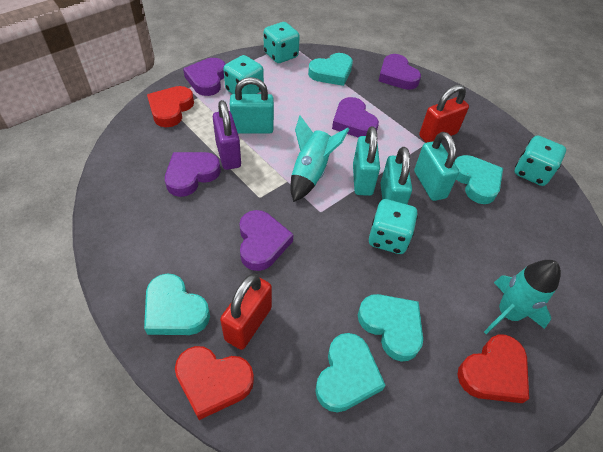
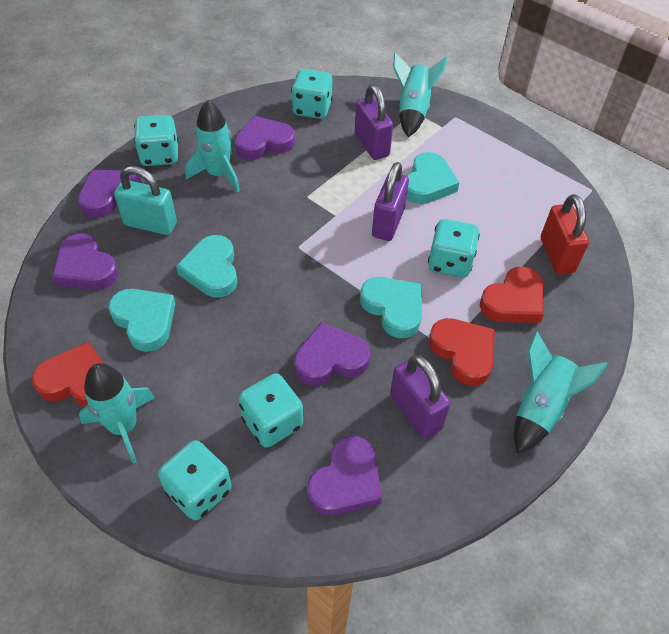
purple padlock: [213,100,241,170] = 1 -> [355,85,393,160] [372,162,409,241] [390,355,451,439] = 3
red padlock: [220,274,272,350] [419,85,469,143] = 2 -> [541,194,589,274] = 1
turquoise dice: [223,55,264,94] [264,22,300,63] [369,199,418,254] [514,135,566,186] = 4 -> [134,115,179,166] [158,440,232,520] [238,373,303,448] [291,69,333,119] [428,219,480,278] = 5
turquoise heart: [144,274,210,335] [308,53,353,86] [315,333,386,412] [358,294,423,361] [454,155,503,204] = 5 -> [108,289,176,352] [176,235,237,298] [360,277,422,338] [407,152,459,204] = 4
turquoise padlock: [230,77,274,134] [353,126,380,196] [380,147,412,204] [414,132,459,201] = 4 -> [114,166,177,235] = 1
turquoise rocket: [290,116,349,202] [484,260,561,334] = 2 -> [79,363,155,463] [186,100,240,192] [393,53,448,137] [514,331,608,454] = 4

